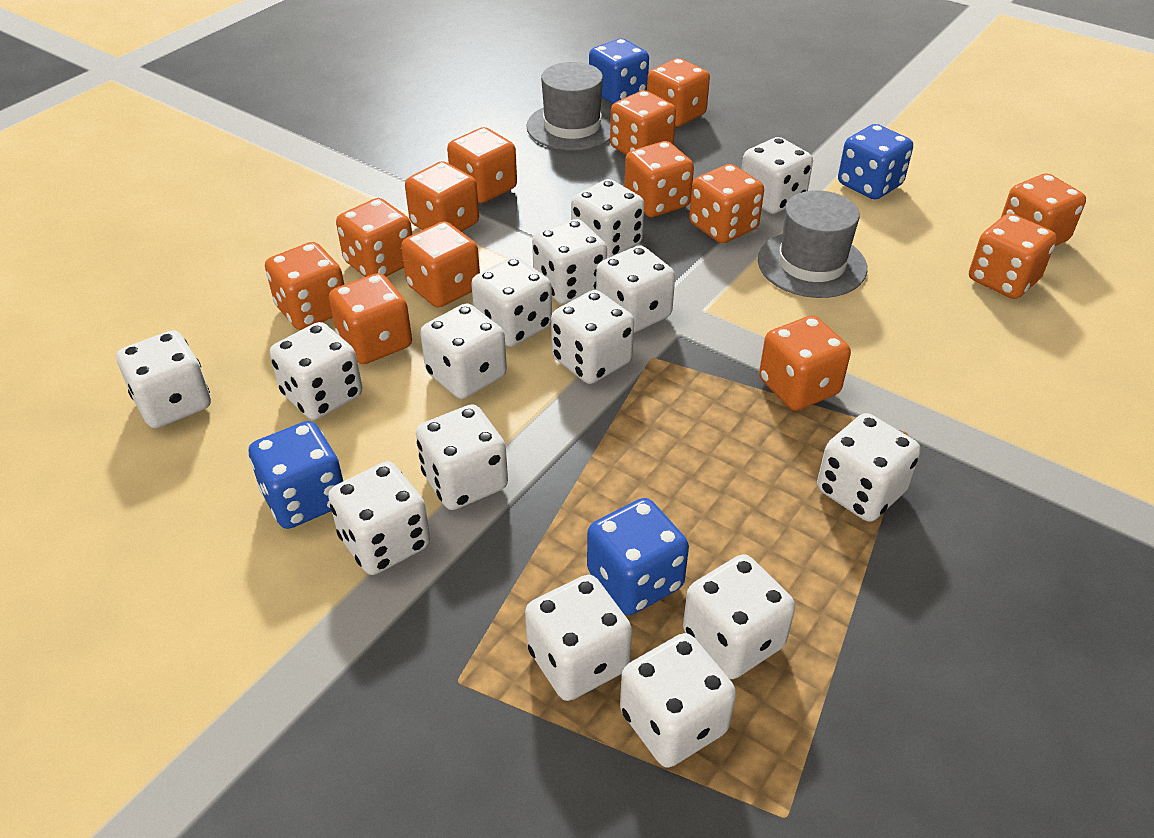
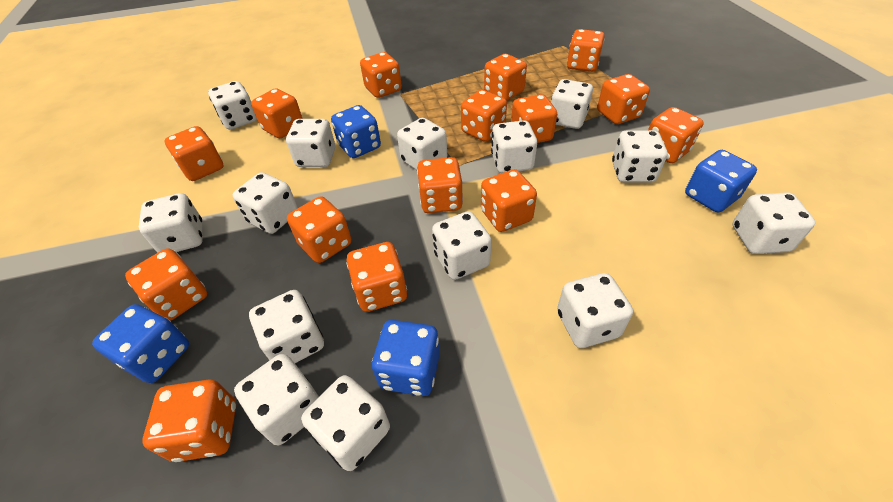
grey hat: [526,62,611,151] [758,190,867,298] = 2 -> none = 0
orange dice: [265,242,344,330] [329,273,412,364] [336,198,412,277] [401,221,480,308] [405,161,479,232] [447,127,517,203] [610,90,676,155] [624,141,694,217] [647,58,710,127] [689,164,764,243] [759,315,851,411] [969,213,1057,299] [1001,173,1086,246] = 13 -> [125,248,207,321] [143,379,236,462] [165,126,223,181] [251,88,303,138] [287,196,351,263] [347,242,407,312] [360,52,402,98] [417,157,463,213] [461,90,507,142] [481,169,537,232] [484,54,527,101] [511,94,557,143] [567,29,605,72] [597,74,650,124] [648,107,704,163] = 15
white dice: [116,330,211,428] [270,322,362,420] [328,461,430,575] [416,404,508,510] [420,303,507,399] [471,257,552,347] [525,575,632,701] [532,219,607,304] [551,290,634,384] [571,179,644,258] [596,245,675,333] [620,633,736,768] [683,554,795,679] [741,137,813,214] [817,413,921,522] = 15 -> [139,193,203,253] [208,81,257,130] [233,172,298,234] [234,354,319,445] [249,290,324,363] [286,119,335,167] [301,375,390,471] [397,118,447,170] [432,211,492,280] [491,120,537,173] [551,79,593,129] [557,273,633,348] [612,130,667,182] [733,192,816,254] = 14

